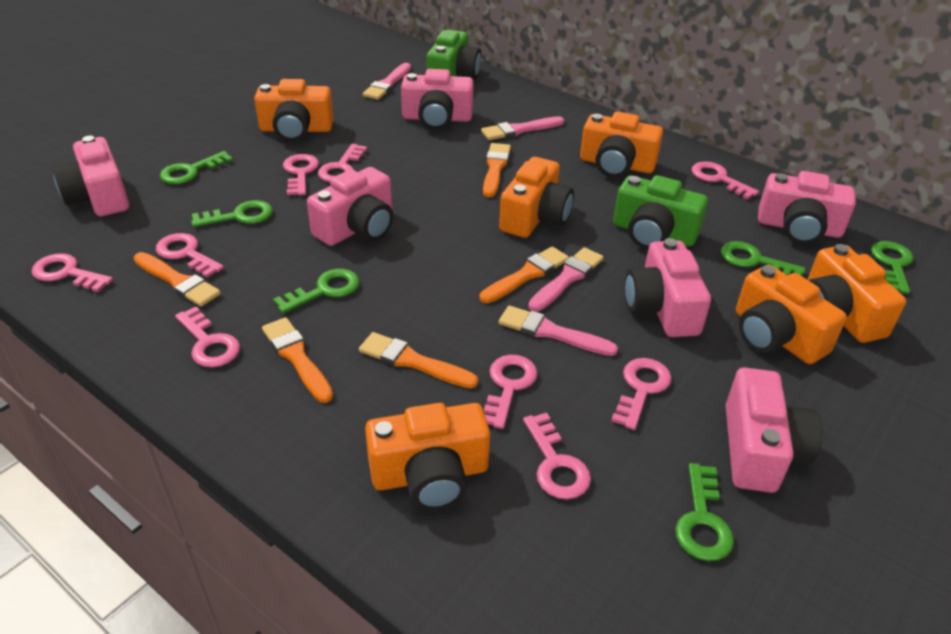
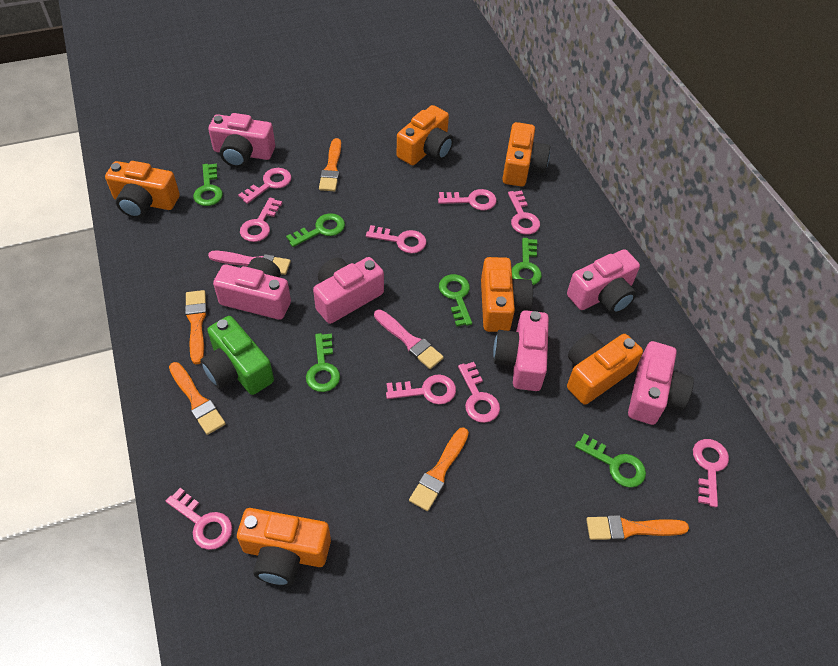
green camera: [427,30,482,79] [613,175,708,249] = 2 -> [200,316,274,395] = 1
pink brush: [363,63,411,100] [481,116,564,140] [499,306,618,356] [528,247,604,312] = 4 -> [208,251,291,275] [374,309,444,369] = 2

